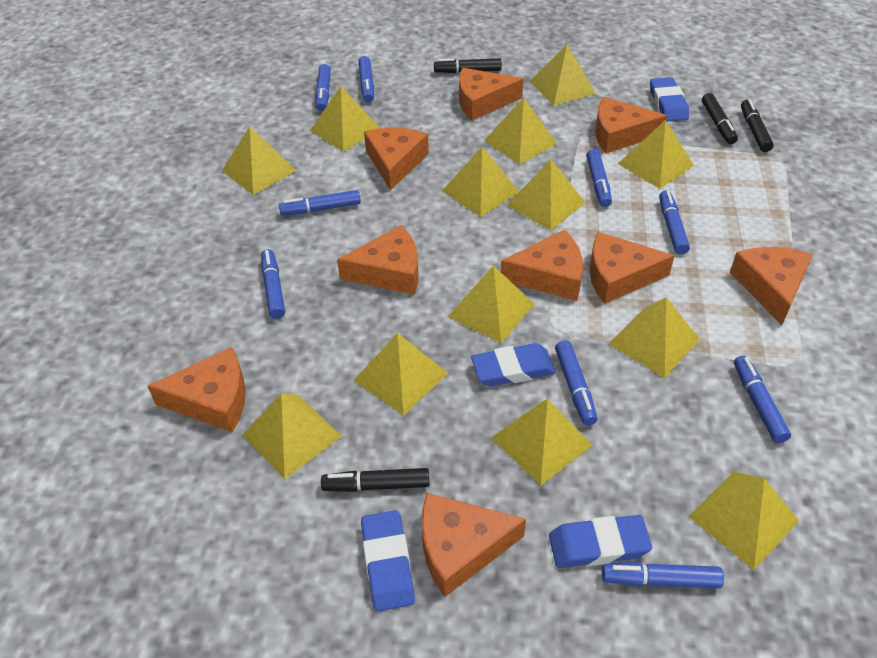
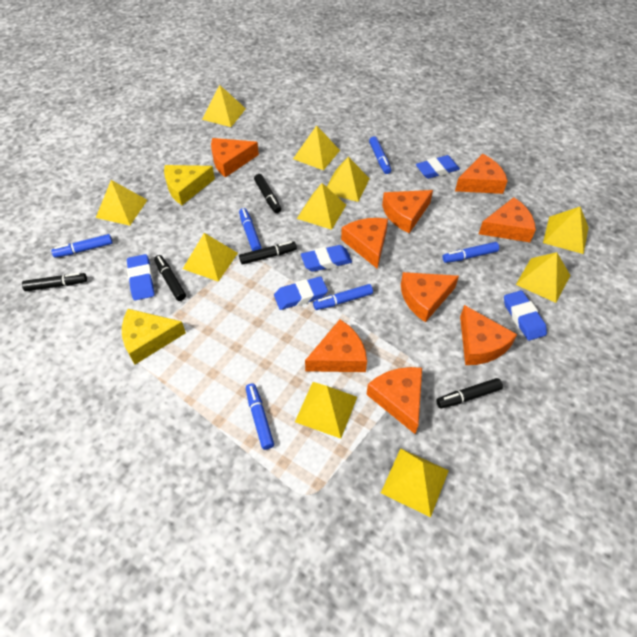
black marker: [321,468,429,492] [434,58,502,73] [702,93,738,144] [741,99,774,152] = 4 -> [22,273,87,291] [154,255,186,301] [239,241,297,265] [254,174,281,213] [436,378,503,408] = 5
blue eraser: [361,510,415,612] [471,343,556,386] [549,515,652,568] [650,77,689,121] = 4 -> [127,254,154,301] [274,276,328,310] [301,245,352,272] [416,155,460,179] [504,290,547,341] = 5
blue marker: [261,249,285,319] [279,190,361,216] [315,64,331,112] [359,56,374,102] [555,340,598,426] [586,149,612,207] [602,562,724,588] [659,190,690,255] [734,356,791,443] = 9 -> [51,234,113,258] [239,208,262,251] [246,384,274,450] [313,284,373,310] [369,136,391,174] [443,242,499,263] = 6
yellow cheese: none = 0 -> [122,309,186,364] [164,165,215,205] = 2
yellow pyramid: [222,127,297,195] [243,393,342,479] [310,86,380,152] [353,333,448,416] [442,147,520,217] [448,266,534,344] [484,98,557,165] [491,399,593,486] [507,159,586,230] [530,44,596,106] [609,297,700,378] [618,120,694,189] [688,472,799,570] = 13 -> [96,180,147,226] [183,233,238,282] [202,85,246,127] [293,125,340,170] [295,382,357,439] [297,183,346,230] [327,157,370,202] [381,448,449,517] [516,252,570,303] [543,207,589,254] = 10

